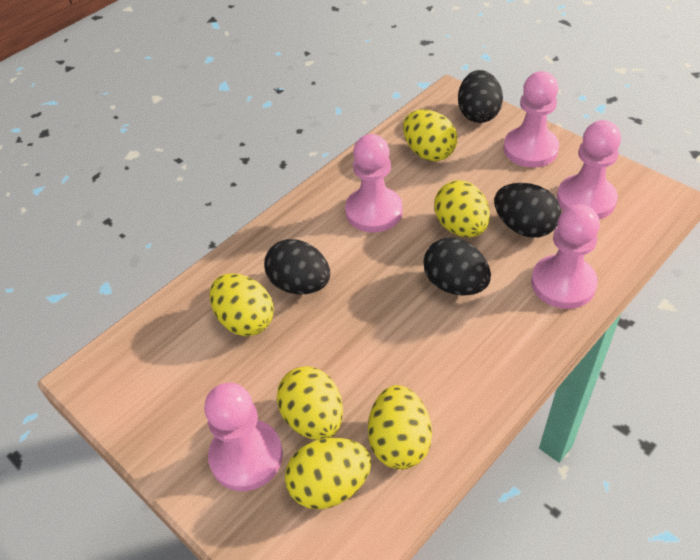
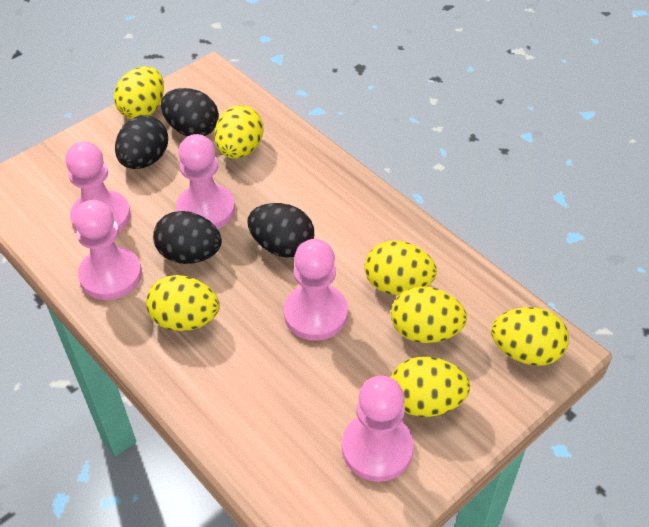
yellow egg: [210,273,274,336] [277,366,343,440] [285,438,371,509] [368,385,432,470] [403,110,457,161] [434,180,490,237] = 6 -> [114,66,164,119] [146,275,220,331] [215,105,263,159] [365,241,437,295] [391,286,467,343] [391,357,470,417] [491,307,569,366] = 7

